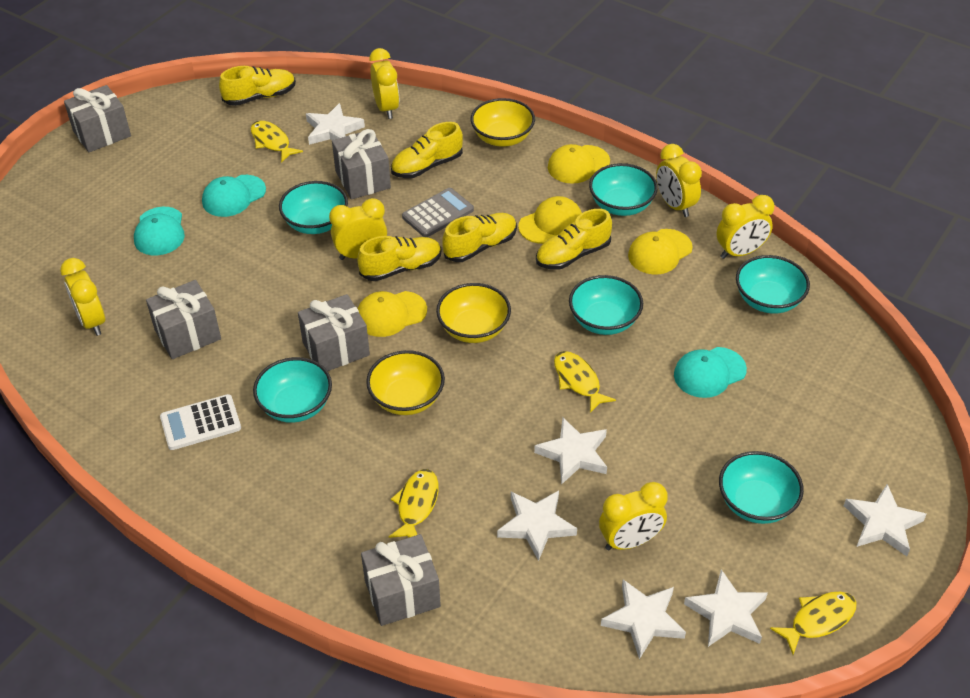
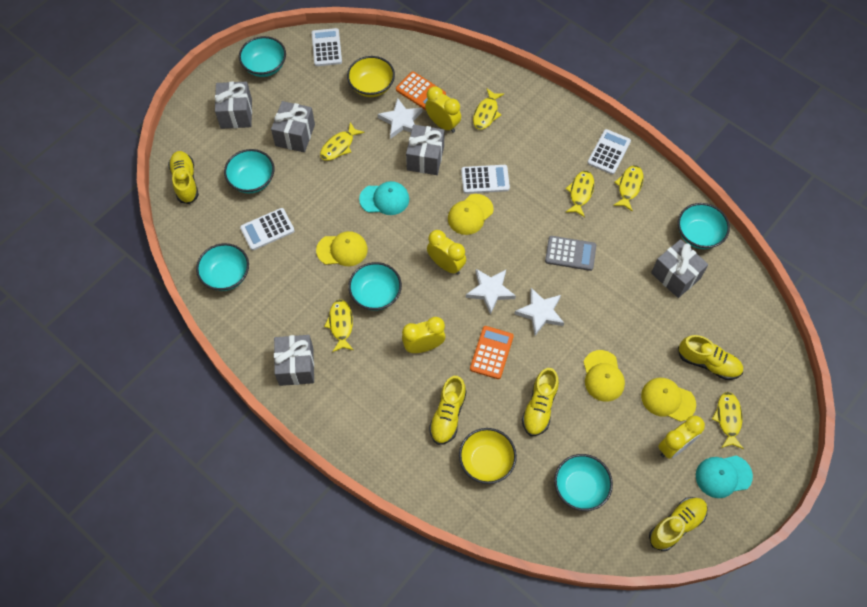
orange calculator: none = 0 -> [396,71,446,110] [470,326,514,379] = 2
turquoise cap: [134,207,185,255] [202,175,266,217] [674,347,747,398] = 3 -> [359,181,409,215] [696,456,753,498] = 2
white calculator: [160,394,241,450] = 1 -> [240,208,295,250] [312,28,342,66] [461,165,510,194] [587,129,631,175] = 4
white star: [306,103,365,145] [497,490,577,561] [534,417,607,485] [601,579,686,659] [684,569,768,647] [844,484,927,556] = 6 -> [378,98,423,139] [466,269,516,315] [515,288,564,336] = 3
yellow bowl: [366,350,445,415] [436,283,511,343] [471,98,535,147] = 3 -> [347,56,395,97] [459,428,517,484] = 2
yellow clock: [60,258,105,336] [329,198,387,260] [369,48,399,119] [599,482,668,550] [656,144,702,217] [717,195,774,259] = 6 -> [402,317,445,353] [425,86,461,133] [427,230,466,274] [658,416,705,459] = 4
yellow fish: [251,121,303,163] [389,469,439,538] [554,351,616,413] [770,592,857,655] = 4 -> [320,122,364,161] [324,299,353,352] [473,89,504,130] [565,171,594,217] [613,165,643,212] [712,392,744,449] = 6

